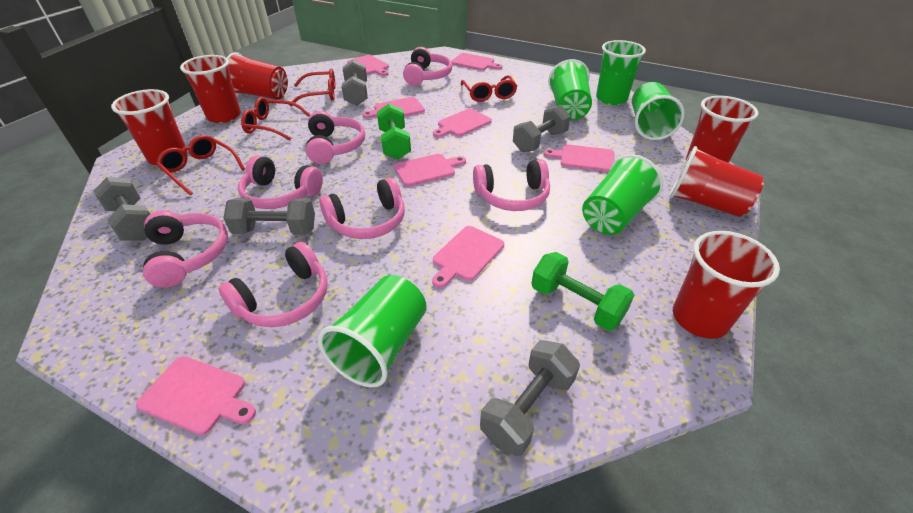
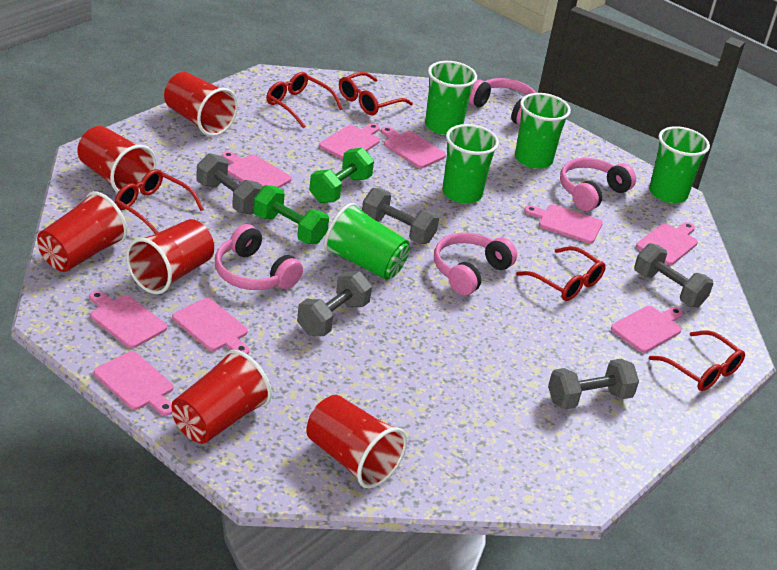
pink cutting board: [136,356,256,435] [347,55,389,76] [362,97,425,118] [394,154,466,186] [432,226,504,288] [433,108,492,137] [451,53,502,71] [543,144,615,172] = 8 -> [89,291,167,348] [94,351,173,416] [172,298,249,355] [222,151,292,188] [319,123,380,160] [381,126,446,168] [524,204,603,244] [611,306,683,353] [636,222,698,265] = 9
pink headphones: [143,210,228,288] [218,242,328,327] [238,155,323,209] [306,111,365,164] [319,177,405,239] [403,47,452,86] [473,159,550,211] = 7 -> [215,224,303,290] [434,233,517,295] [469,78,536,125] [560,158,636,211] = 4
red glasses: [156,135,245,195] [241,97,310,140] [290,69,335,106] [461,75,517,102] = 4 -> [115,169,204,234] [266,72,343,129] [339,72,413,115] [516,246,606,301] [649,330,745,391] = 5

